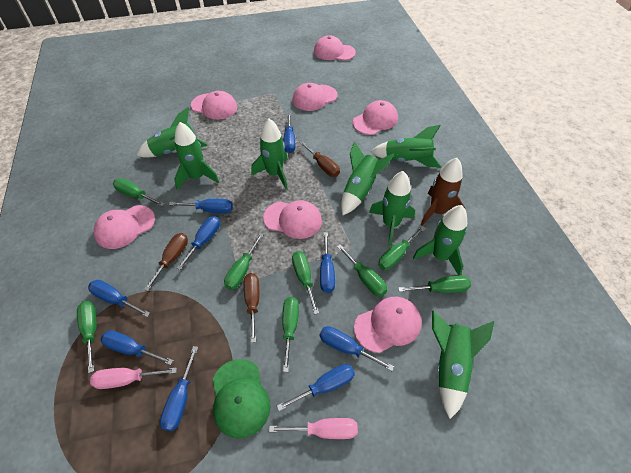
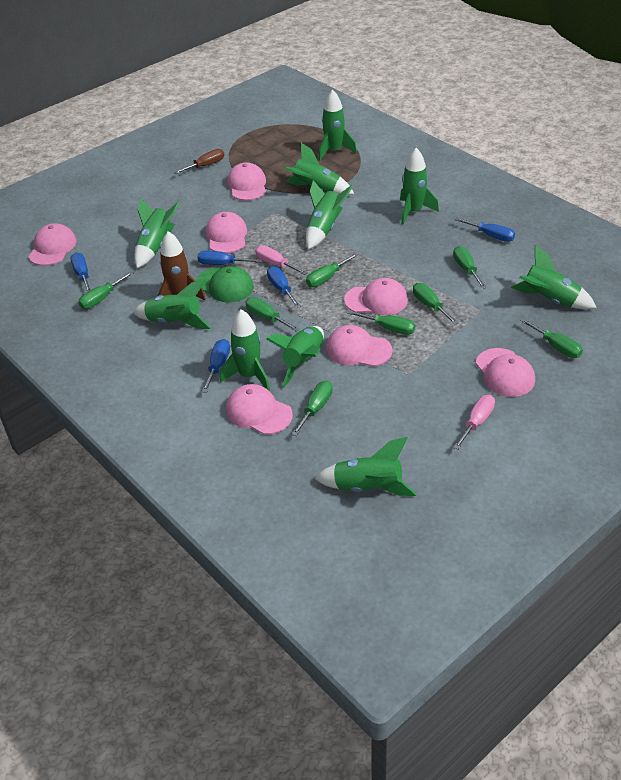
blue screwdriver: [88,280,150,317] [100,330,174,365] [160,346,198,431] [169,199,233,213] [177,216,220,270] [277,364,355,411] [284,114,296,153] [320,232,335,293] [320,326,394,371] = 9 -> [70,253,91,292] [198,251,262,265] [202,339,230,393] [267,266,301,308] [454,217,515,242] = 5
brown screwdriver: [144,233,188,291] [244,273,259,343] [300,141,340,177] = 3 -> [174,149,224,174] = 1
green rocket: [136,107,208,158] [174,122,219,190] [251,119,288,189] [341,141,395,215] [369,171,415,246] [371,125,442,168] [413,205,467,275] [432,311,494,419] = 8 -> [133,279,211,329] [134,198,180,268] [220,309,270,391] [266,326,324,387] [284,143,354,195] [306,180,353,249] [314,437,417,496] [318,89,357,161] [400,148,439,225] [511,245,597,309] = 10

